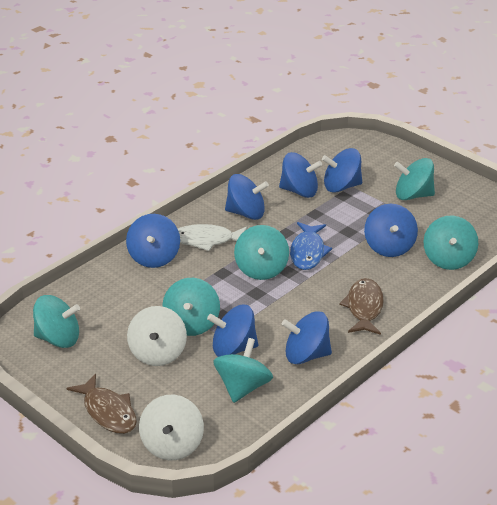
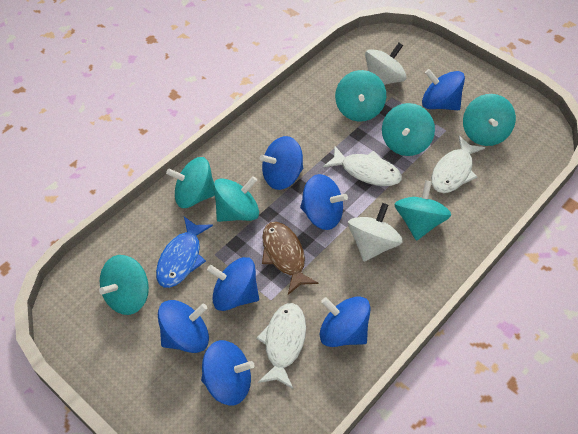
brown fish: [66,374,137,434] [339,278,384,335] = 2 -> [262,222,318,295] = 1
turquoise spinning top: [33,295,80,348] [162,278,220,336] [213,338,273,403] [234,225,289,280] [394,158,435,200] [424,215,478,270] = 6 -> [99,255,149,315] [166,157,215,208] [213,176,259,222] [335,70,386,122] [382,103,435,156] [395,180,451,241] [463,94,516,146] = 7
white fish: [178,224,248,251] = 1 -> [256,303,306,389] [323,145,402,186] [431,136,485,193] = 3

